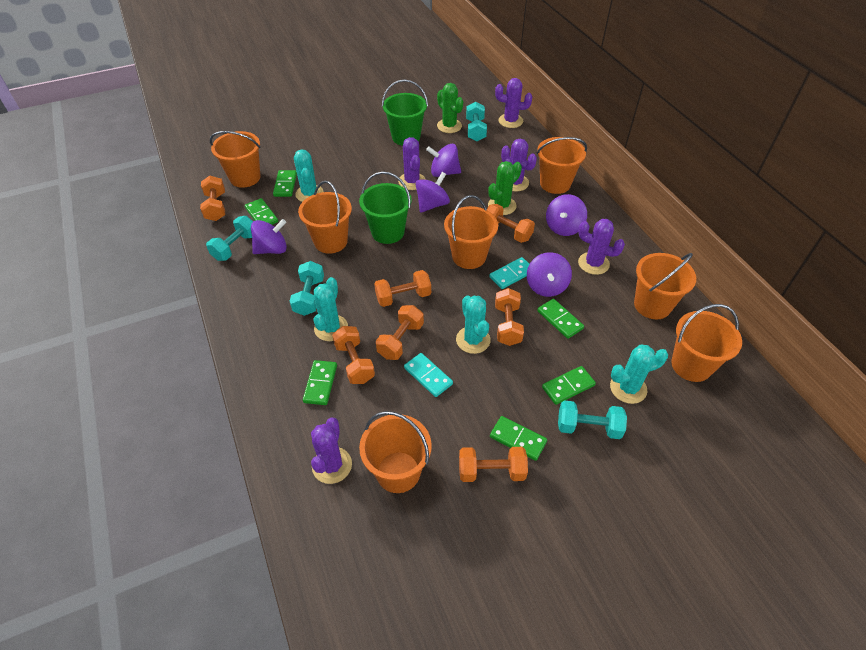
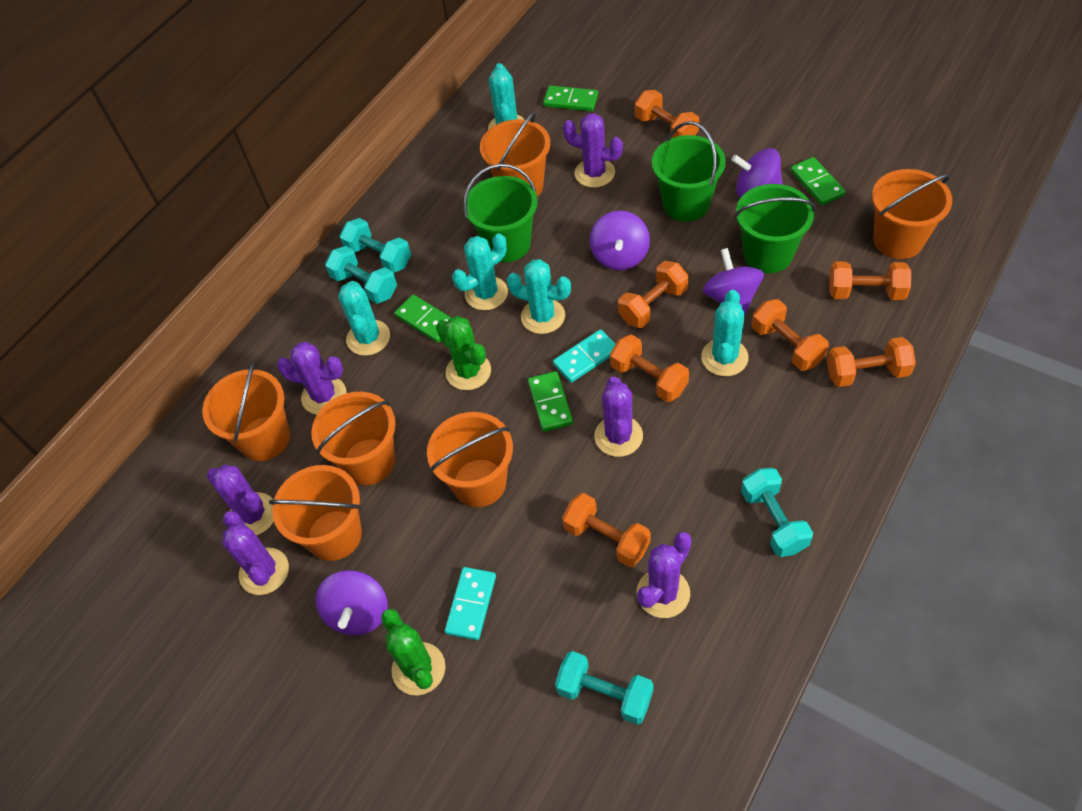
green bucket: [359,172,412,244] [382,79,428,146] = 2 -> [463,164,538,262] [652,121,726,222] [734,184,816,273] = 3
green domino: [245,198,278,225] [273,170,297,197] [303,360,337,405] [490,416,547,461] [537,299,584,339] [542,366,596,405] = 6 -> [394,295,451,343] [528,371,573,432] [543,85,598,111] [790,157,846,205] = 4
orange bucket: [210,131,261,188] [298,181,352,254] [359,411,432,493] [444,195,498,269] [537,137,587,194] [634,253,696,319] [671,304,742,382] = 7 -> [202,362,290,461] [269,465,362,561] [311,392,396,485] [427,412,513,507] [480,112,550,197] [872,169,952,259] = 6
purple cactus: [311,417,352,484] [398,137,426,190] [495,78,533,128] [501,139,537,192] [578,219,625,275] = 5 -> [207,465,274,535] [222,511,289,595] [277,342,347,415] [563,113,623,188] [595,376,643,457] [637,532,692,618] = 6
purple spinning top: [251,219,287,254] [416,172,450,213] [426,144,461,177] [527,252,572,297] [546,194,587,236] = 5 -> [315,570,388,635] [590,211,650,270] [703,248,764,315] [732,148,783,198] = 4
turquoise cactus: [294,150,324,202] [314,277,348,341] [456,295,490,354] [610,345,668,404] = 4 -> [338,281,390,356] [452,233,508,310] [488,63,525,130] [507,259,571,334] [701,290,749,376] = 5

